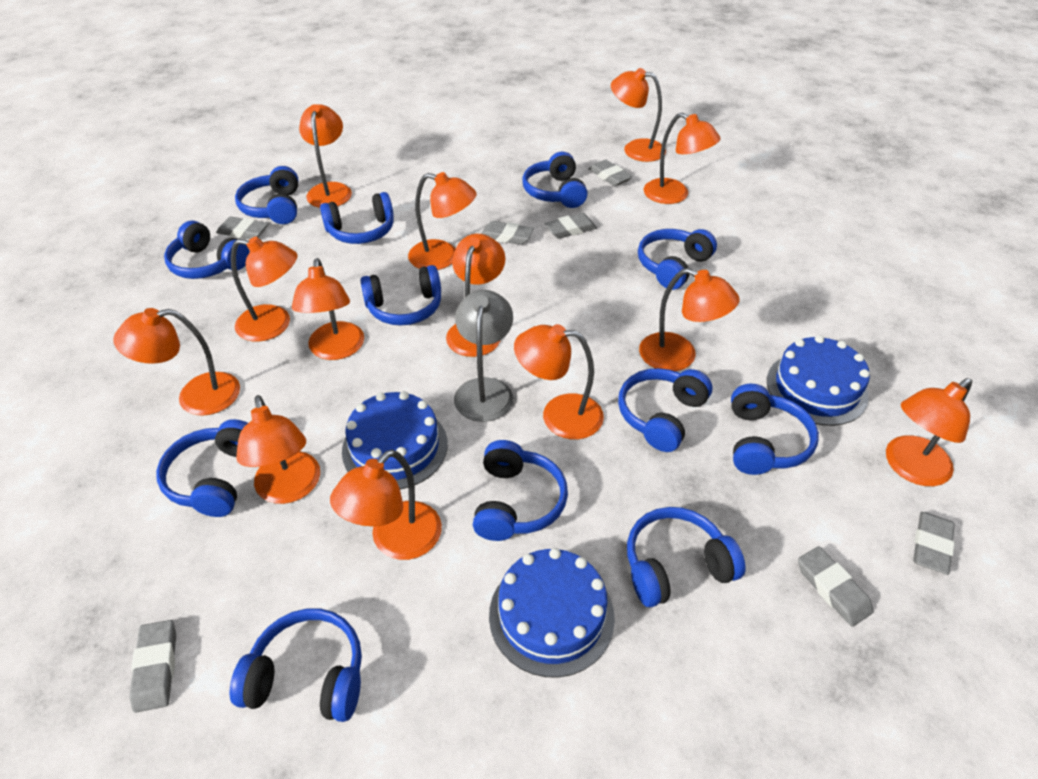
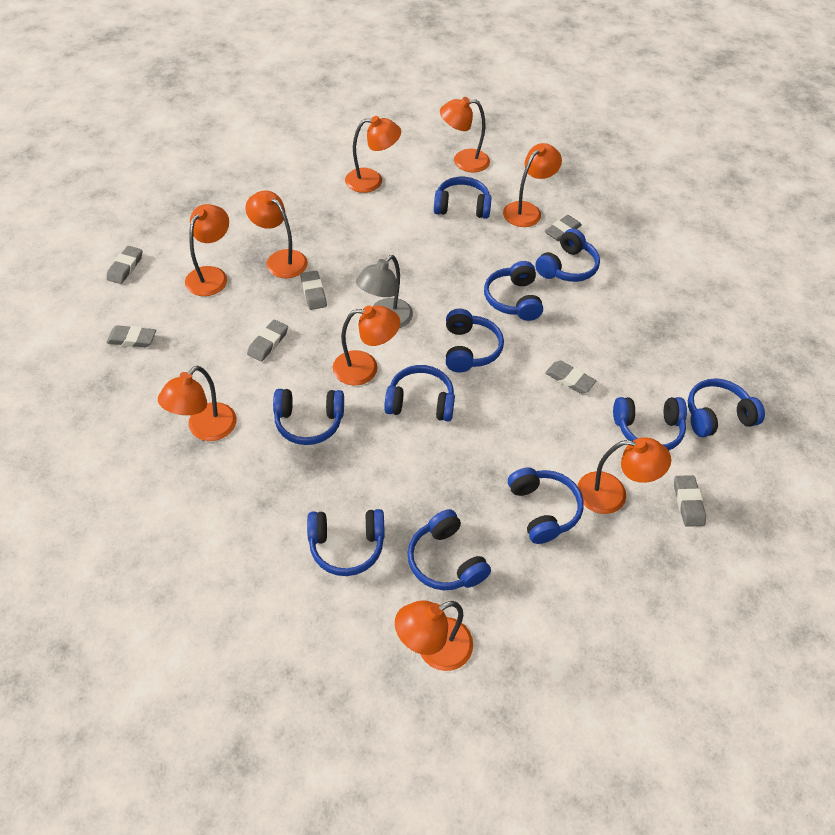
blue cake: [342,391,448,489] [489,548,615,677] [767,335,870,426] = 3 -> none = 0
blue headphones: [156,419,248,517] [164,220,250,279] [230,608,362,722] [235,166,298,224] [320,192,394,244] [360,265,441,326] [473,440,568,541] [522,152,588,208] [618,368,712,452] [627,507,745,607] [638,229,717,290] [731,384,819,475] = 12 -> [273,389,344,445] [307,509,385,576] [384,365,455,422] [408,509,491,590] [434,177,491,219] [446,309,504,372] [484,261,543,321] [508,468,584,544] [535,229,600,282] [613,397,687,450] [688,378,765,437] = 11
orange lamp: [113,308,240,416] [231,237,298,342] [236,395,320,504] [292,258,364,360] [299,104,352,208] [330,450,442,560] [408,172,476,270] [446,234,505,357] [514,324,604,439] [611,68,666,162] [639,268,739,371] [643,113,721,204] [886,378,972,486] = 13 -> [158,366,237,441] [185,204,229,296] [245,191,308,278] [333,306,400,386] [345,116,401,193] [395,600,473,671] [440,97,490,172] [503,143,562,227] [578,437,671,514] = 9

